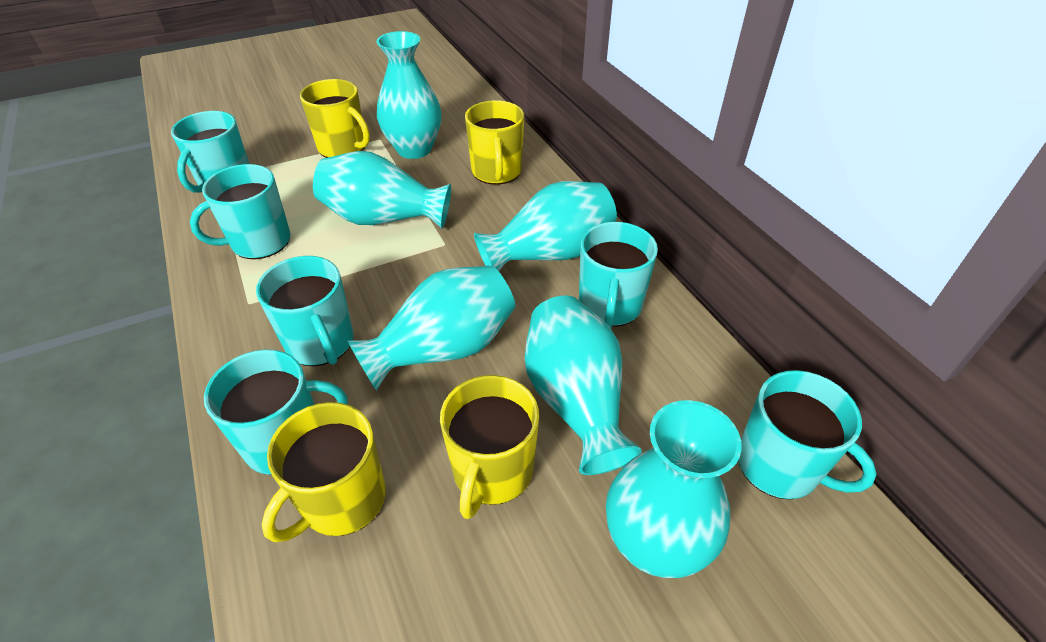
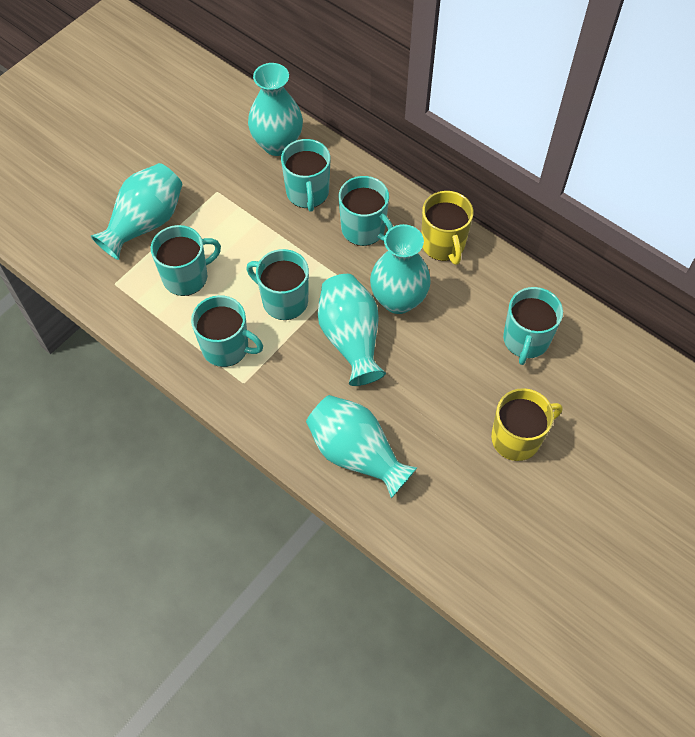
turquoise vase: [313,151,451,228] [347,266,515,391] [376,31,442,159] [474,181,617,271] [525,295,642,475] [606,400,742,578] = 6 -> [91,163,183,260] [248,63,303,156] [306,395,418,498] [318,274,386,386] [370,224,431,314] = 5
yellow mug: [262,402,386,542] [300,79,370,158] [440,375,539,519] [465,100,524,185] = 4 -> [422,191,473,265] [491,388,562,461] = 2

